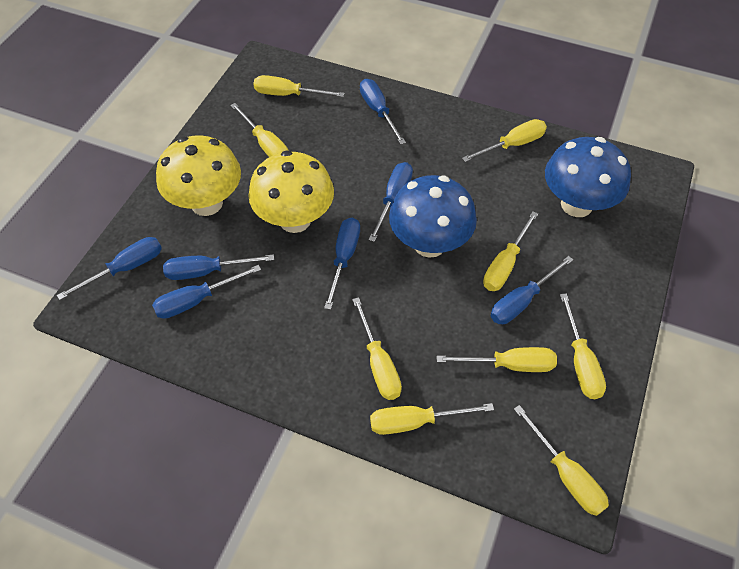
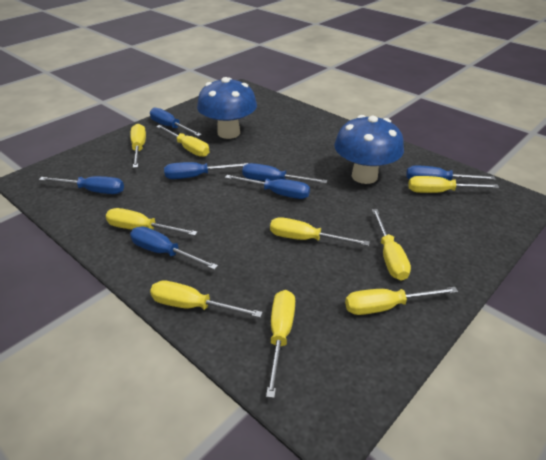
yellow mushroom: [156,135,241,216] [248,150,334,233] = 2 -> none = 0

